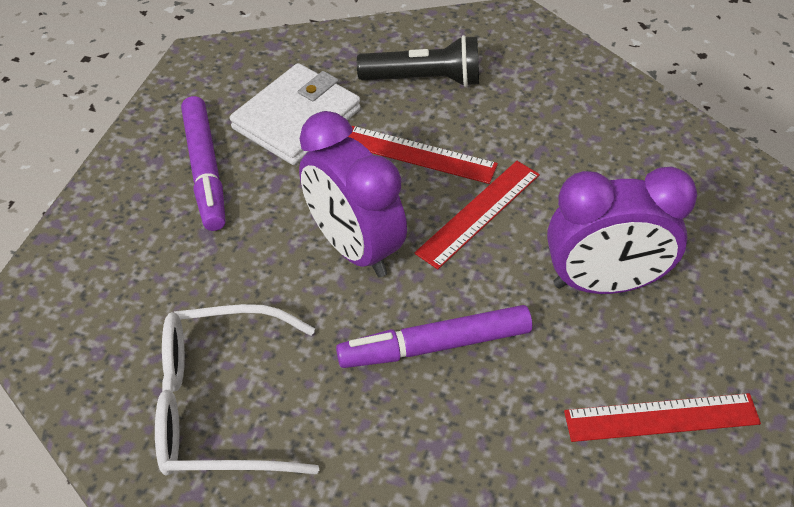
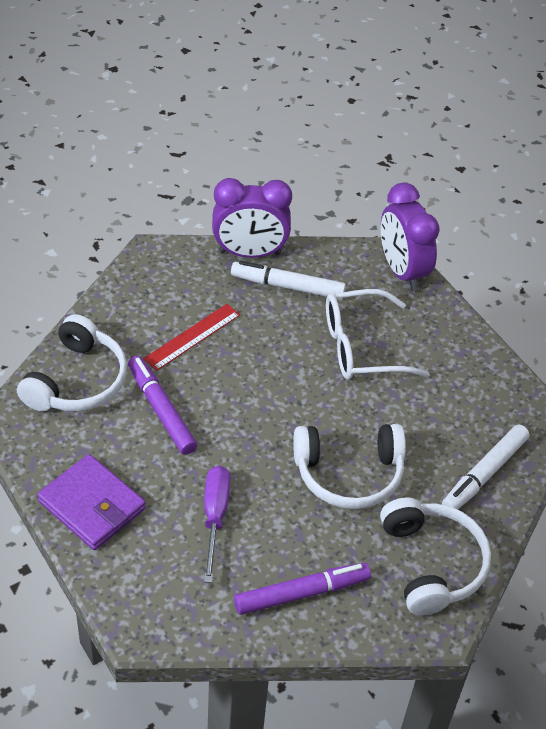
black flashlight: [357,35,479,87] = 1 -> none = 0
purple screwdriver: none = 0 -> [204,466,230,583] = 1
purple wallet: none = 0 -> [37,454,146,550] = 1
red ruler: [348,126,498,184] [415,161,540,269] [564,393,761,442] = 3 -> [143,304,240,371] = 1
white headphones: none = 0 -> [17,314,127,411] [293,424,406,509] [380,497,491,616] = 3
white marker: none = 0 -> [231,261,346,300] [442,424,530,510] = 2
white wallet: [230,63,361,165] = 1 -> none = 0

